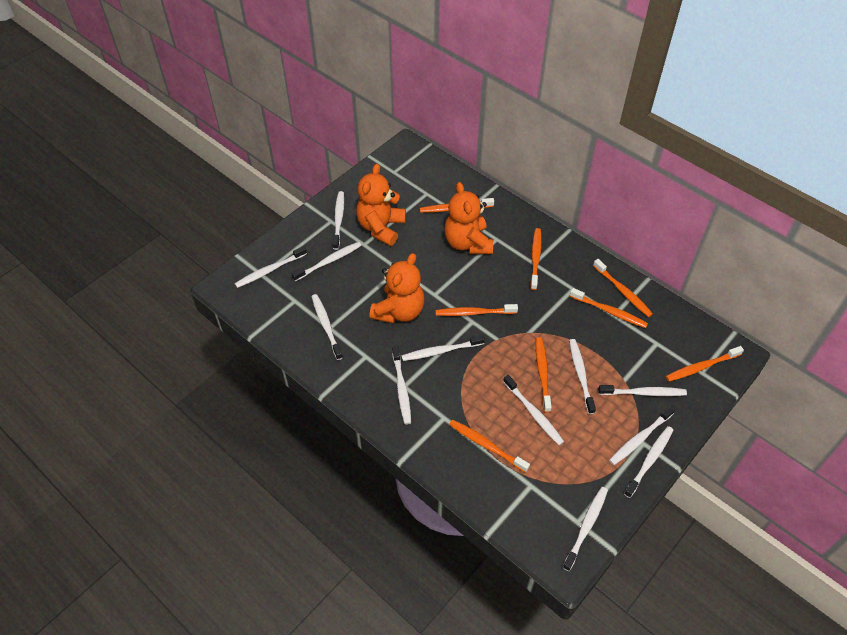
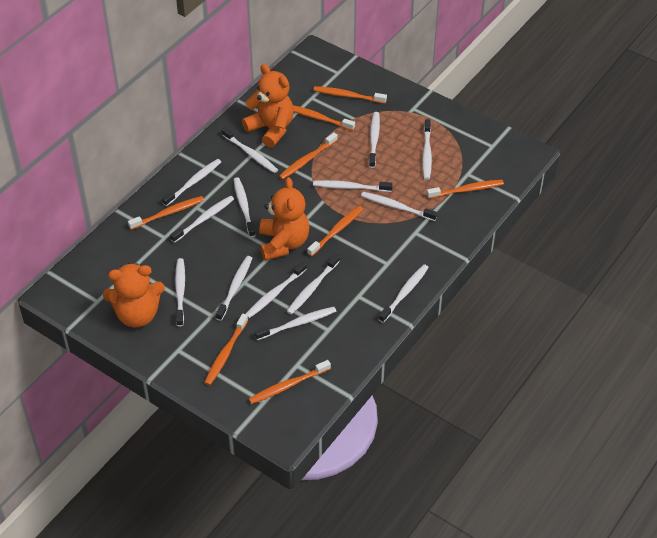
white toothbrush: [235,246,307,288] [291,242,362,281] [311,294,343,360] [333,191,344,250] [392,345,411,425] [401,335,485,361] [503,375,564,445] [563,487,608,571] [569,339,596,414] [598,385,687,396] [609,405,676,465] [624,426,673,498] = 12 -> [162,159,221,206] [170,196,234,243] [175,258,185,326] [216,256,252,321] [221,127,278,173] [233,177,256,237] [246,261,307,318] [255,307,336,340] [287,254,340,315] [313,180,393,192] [361,192,438,221] [369,112,380,168] [378,264,429,323] [422,119,432,180] = 14

